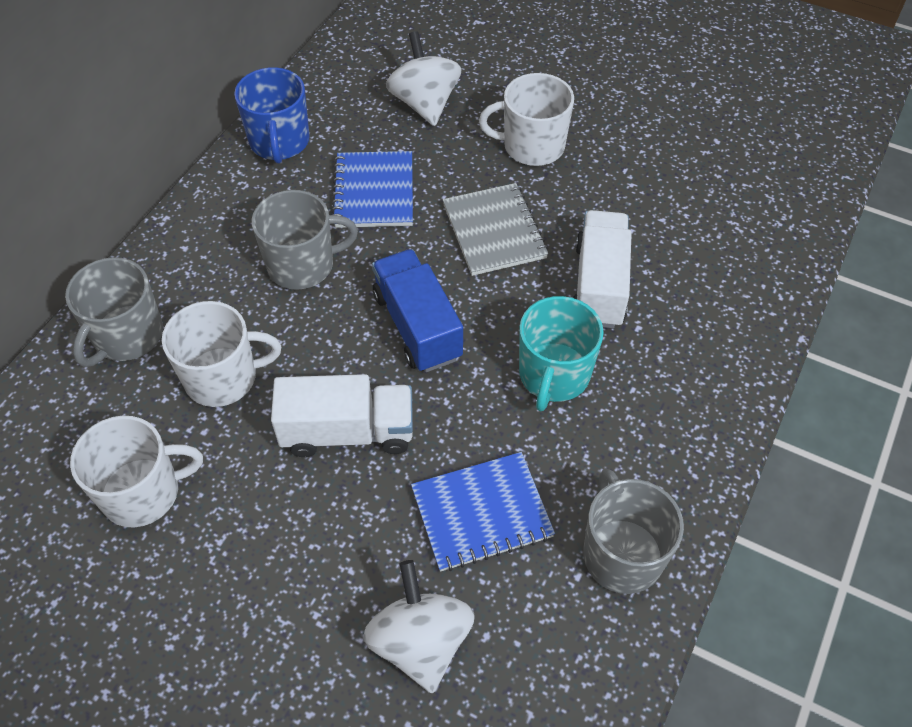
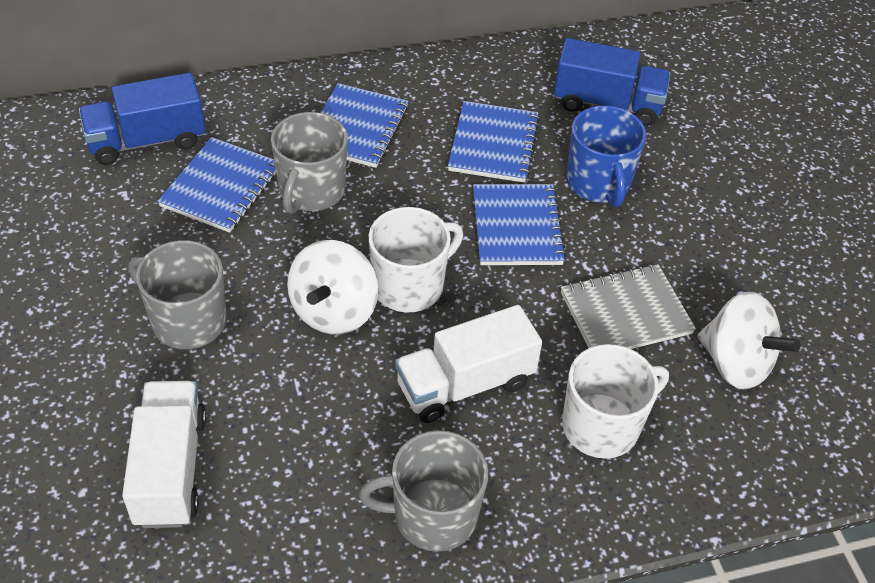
blue notebook: [332,151,413,228] [411,452,555,572] = 2 -> [157,137,276,233] [321,83,409,168] [448,101,540,183] [473,184,567,265] = 4
blue truck: [372,249,463,372] = 1 -> [79,73,206,165] [554,38,671,126] = 2
turquoise mug: [519,296,604,411] = 1 -> none = 0
white mug: [70,416,203,527] [162,301,281,407] [479,73,574,166] = 3 -> [369,207,463,312] [562,344,669,459] = 2

